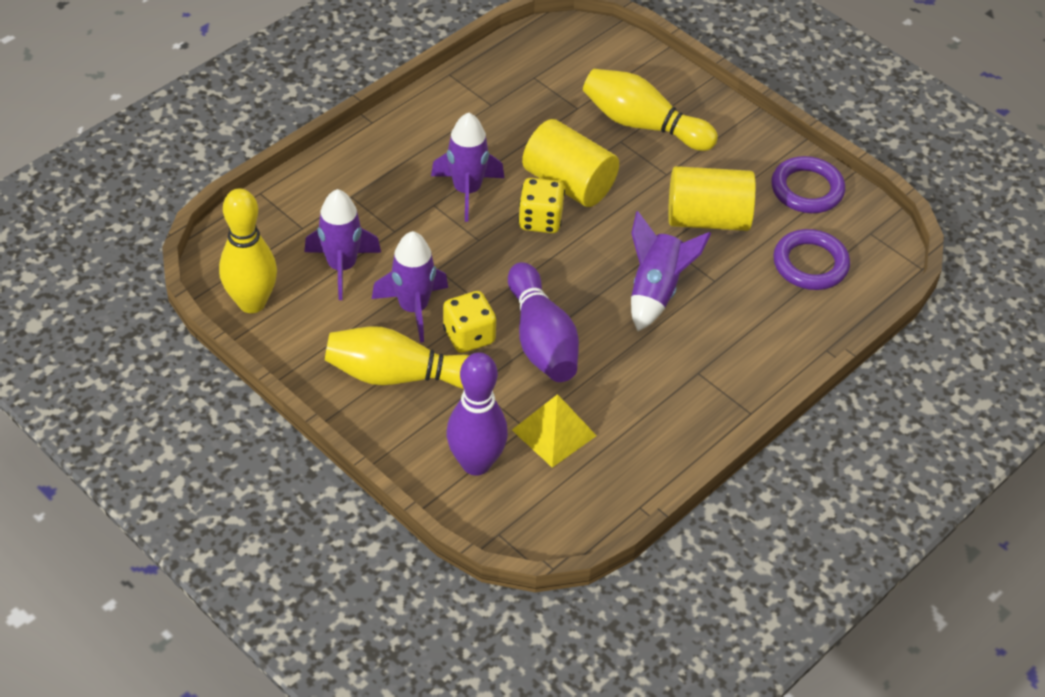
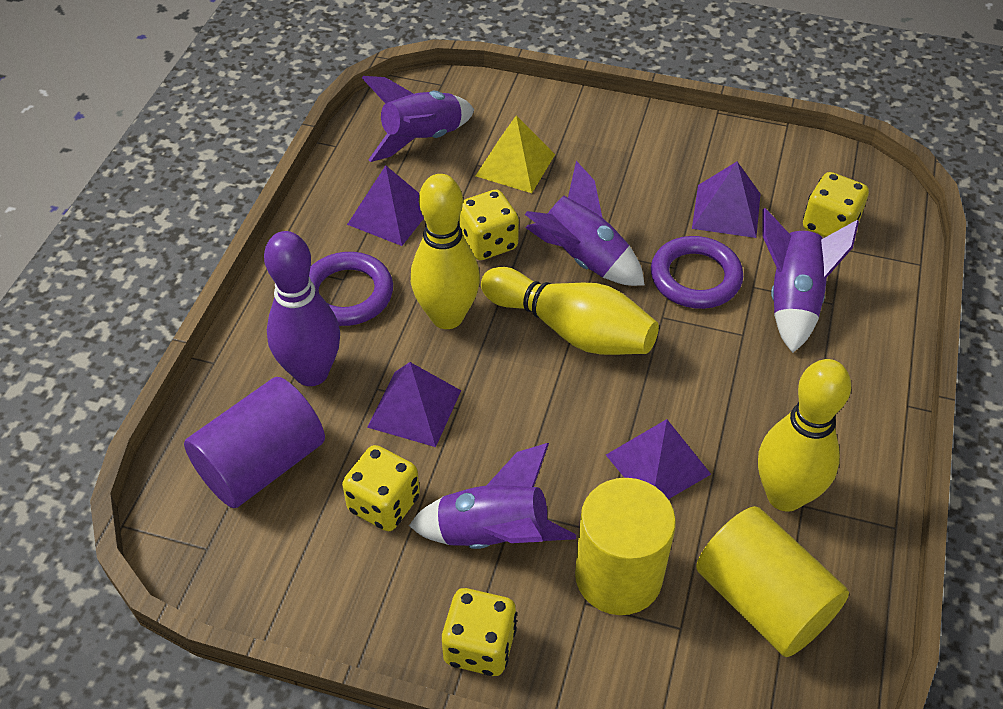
purple bowling pin: [446,352,508,476] [508,262,579,382] = 2 -> [264,231,340,386] = 1
purple cylinder: none = 0 -> [184,377,325,508] = 1
purple pyramid: none = 0 -> [347,165,424,246] [367,362,461,447] [606,419,711,499] [692,162,760,238] = 4
yellow dice: [443,291,496,353] [518,178,565,233] = 2 -> [342,445,420,531] [442,588,517,676] [458,190,519,260] [803,172,869,237] = 4

